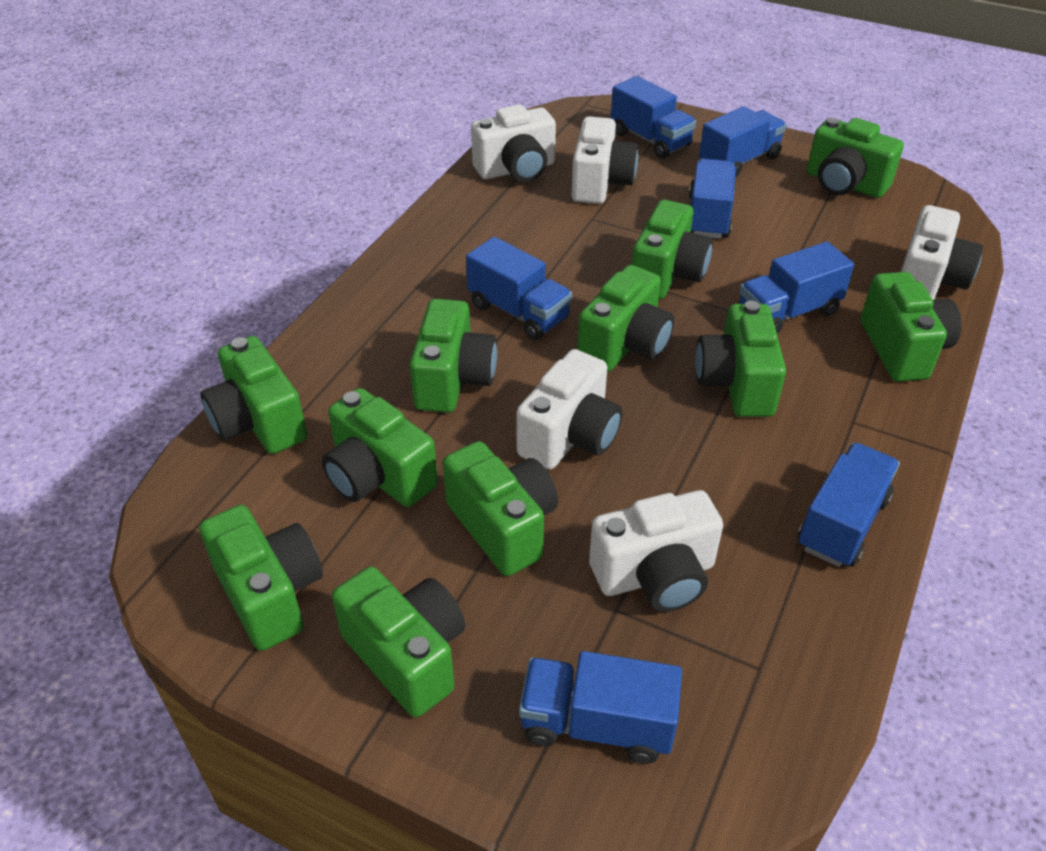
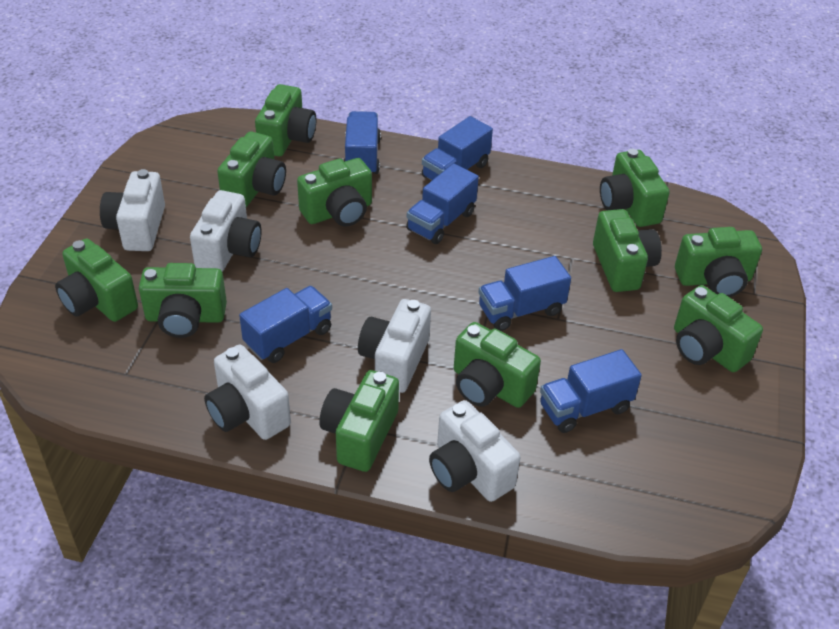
blue truck: [466,237,572,340] [519,651,682,764] [611,76,696,158] [689,158,736,239] [699,106,787,178] [738,242,854,334] [797,442,900,567] = 7 -> [239,286,332,363] [344,111,381,174] [406,163,479,244] [422,116,493,180] [478,256,571,331] [540,349,642,433] = 6

